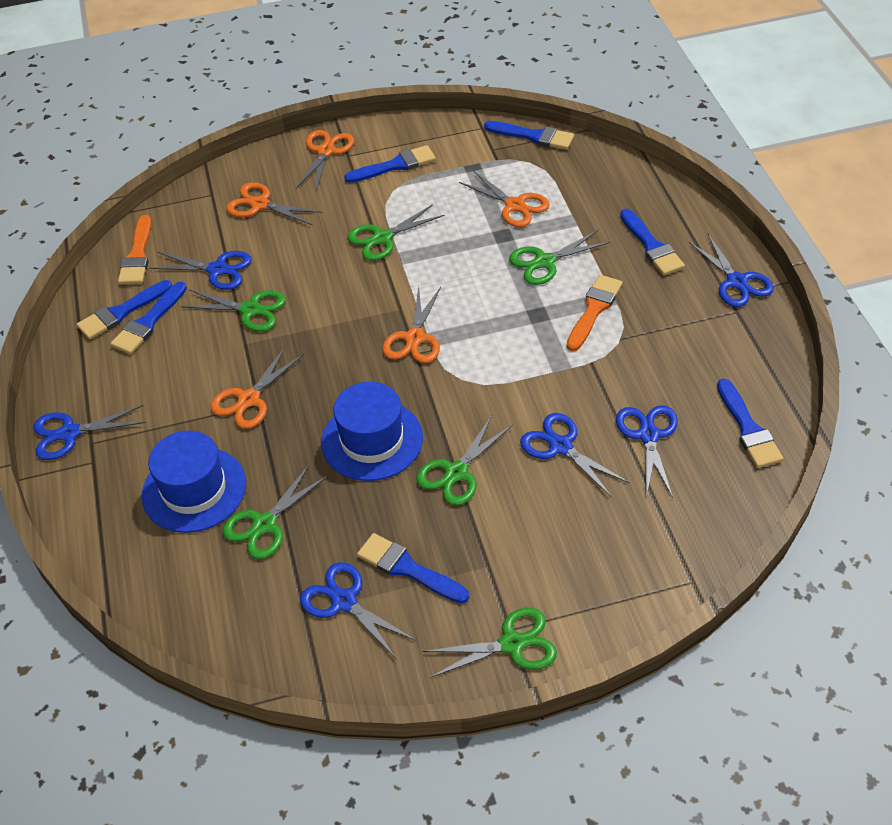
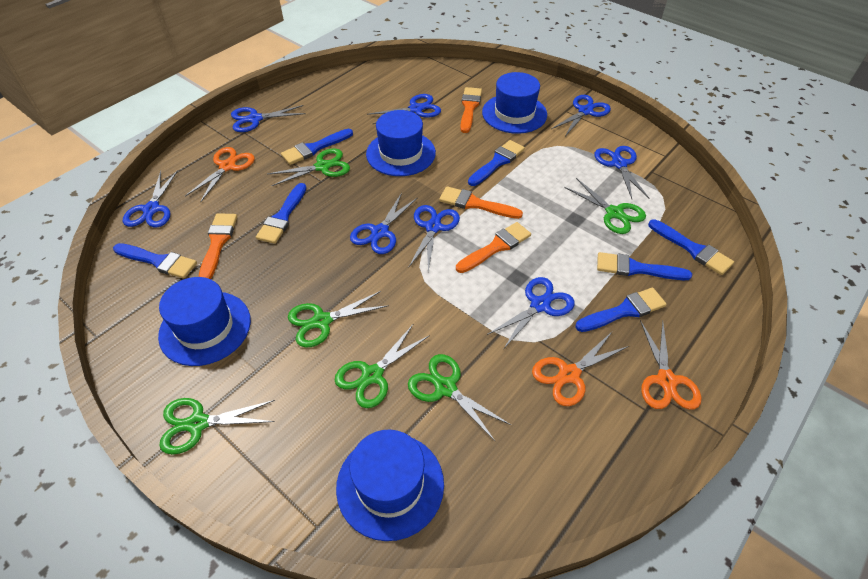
blue hat: [142,430,246,533] [321,382,423,481] = 2 -> [158,277,251,366] [336,430,444,541] [366,110,436,176] [482,72,547,134] = 4
blue scissors: [33,405,146,460] [150,251,252,290] [300,562,416,660] [520,413,629,497] [616,405,678,498] [689,234,774,307] = 6 -> [123,170,178,227] [231,105,306,132] [350,193,418,254] [367,94,441,124] [408,205,460,272] [487,277,574,348] [551,95,611,136] [594,146,650,199] = 8
orange brush: [118,215,152,284] [567,275,623,351] = 2 -> [199,213,237,279] [439,186,523,219] [456,222,531,273] [460,87,482,133] = 4
orange scissors: [210,347,304,429] [226,182,323,225] [296,130,354,191] [382,287,441,363] [459,171,550,227] = 5 -> [185,147,255,203] [532,332,629,406] [640,320,701,409] = 3

